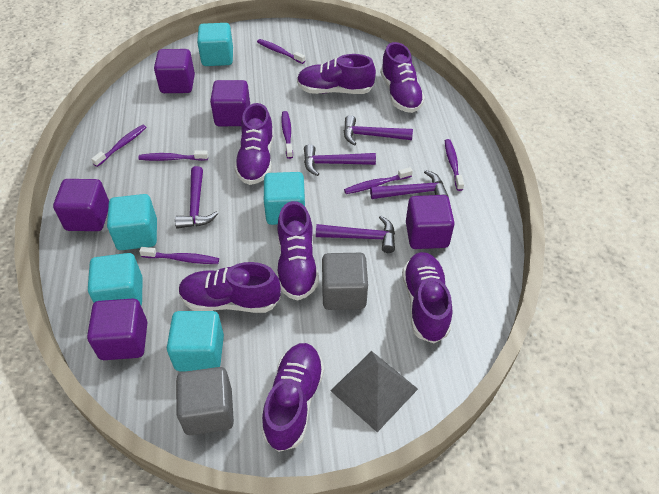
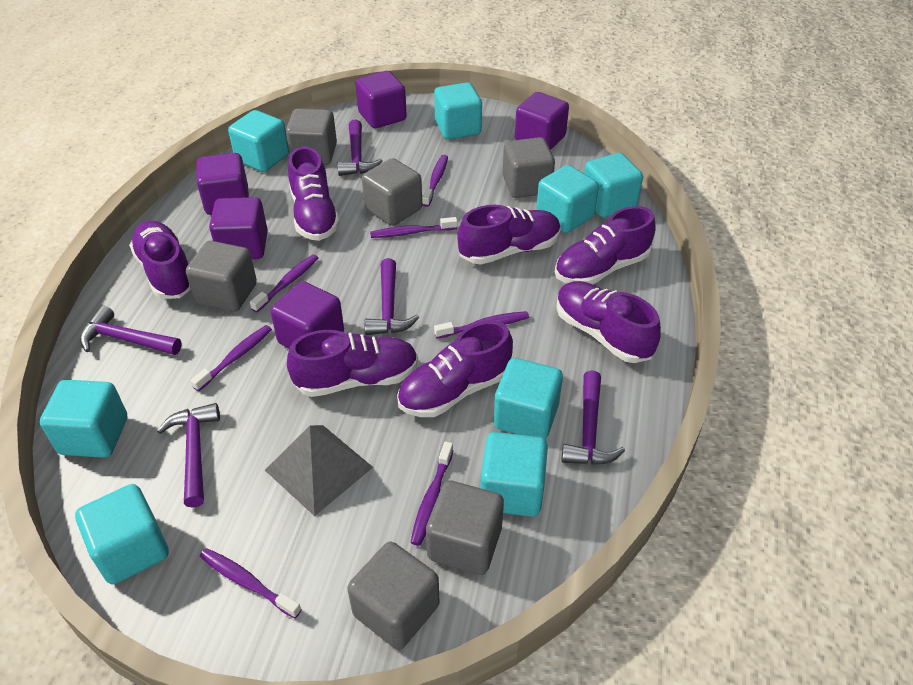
grey cube: [176,367,234,435] [322,253,368,310] = 2 -> [186,241,257,312] [286,108,337,165] [347,542,439,650] [362,158,422,226] [426,481,504,575] [502,137,555,198] = 6
turquoise cube: [88,253,143,305] [107,194,157,250] [167,311,224,371] [197,23,233,66] [264,172,305,225] = 5 -> [40,380,127,458] [75,484,169,584] [228,110,289,172] [434,82,482,140] [480,432,548,517] [494,358,563,439] [536,165,599,233] [584,153,643,218] = 8

